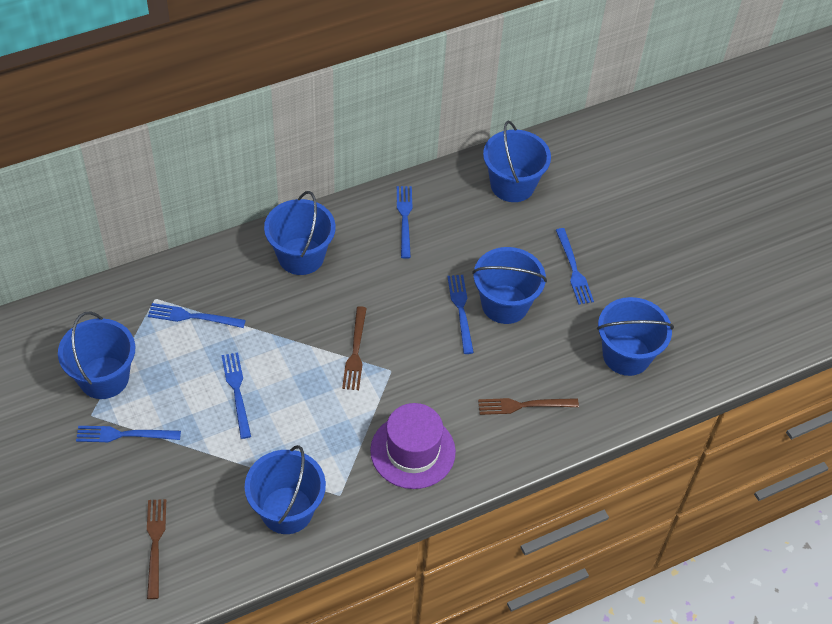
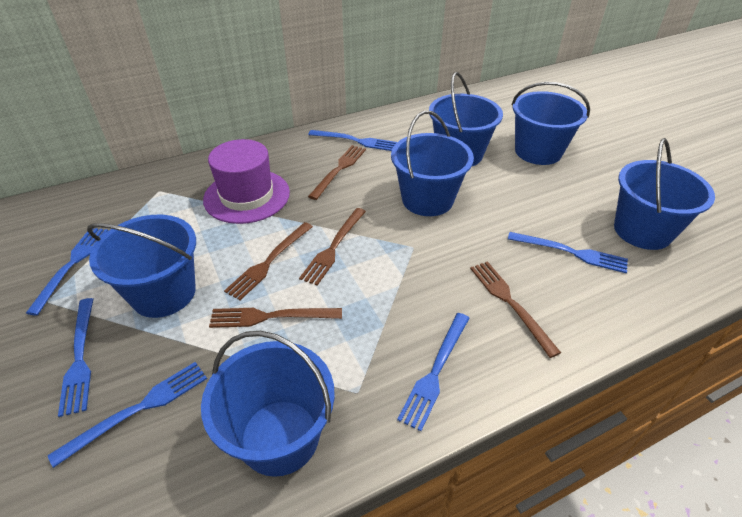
brown fork: [147,499,166,599] [342,306,367,390] [478,398,579,415] = 3 -> [209,308,342,328] [224,222,313,300] [299,208,366,285] [308,145,366,200] [470,261,561,358] = 5

